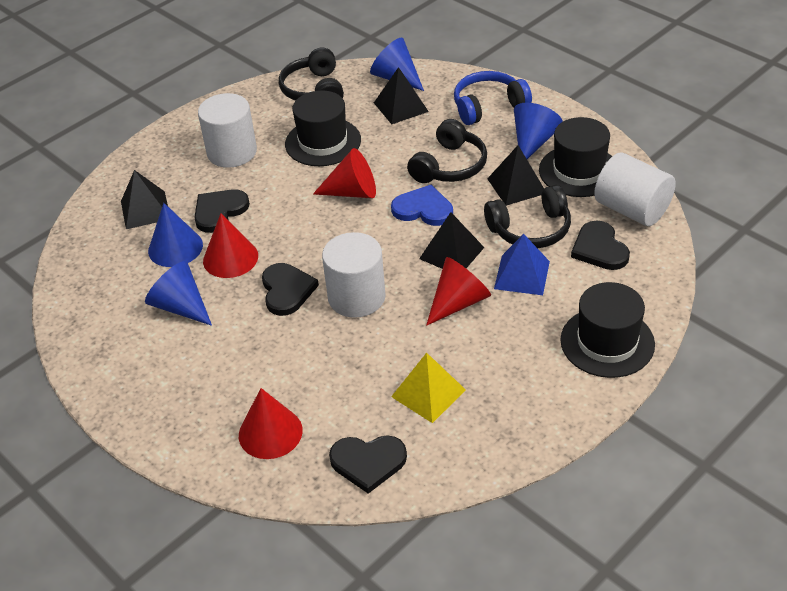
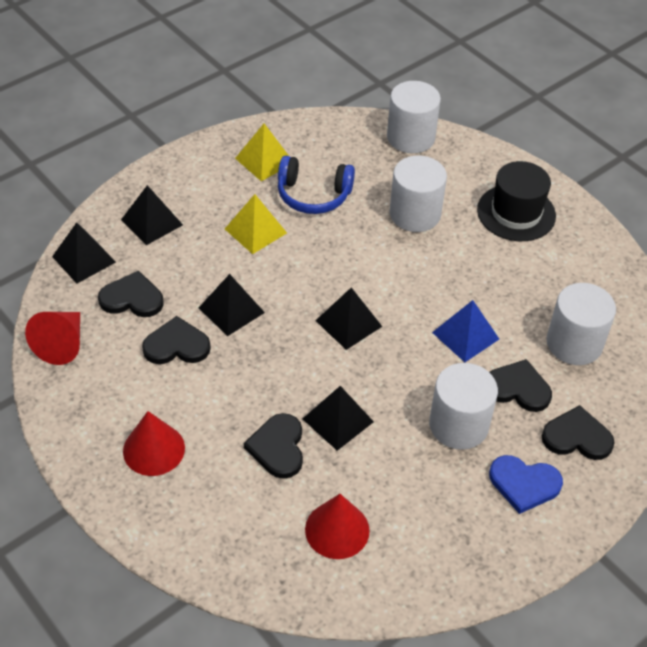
black hat: [285,90,361,166] [539,117,612,197] [560,282,655,378] = 3 -> [477,161,556,241] = 1
black headphones: [279,48,344,101] [407,119,487,183] [484,185,571,248] = 3 -> none = 0
black heart: [194,189,250,233] [262,263,319,316] [329,435,407,494] [571,220,630,270] = 4 -> [98,271,163,317] [142,316,211,364] [244,413,303,479] [489,359,552,412] [542,405,615,460] = 5
black pyramid: [121,170,168,229] [374,67,429,124] [419,212,485,269] [487,145,544,206] = 4 -> [52,222,116,284] [121,185,183,245] [199,274,265,336] [303,386,374,451] [315,287,382,350] = 5
blue cone: [145,261,212,326] [148,203,203,267] [370,38,424,91] [514,103,563,159] = 4 -> none = 0
red cone: [203,213,258,278] [239,388,303,459] [313,148,376,198] [426,257,491,326] = 4 -> [25,312,80,365] [123,411,185,476] [305,494,370,559] = 3
white cylinder: [198,93,257,168] [322,232,386,318] [594,152,676,226] = 3 -> [387,81,441,153] [390,155,447,232] [429,363,498,450] [546,283,616,365] = 4
yellow pyramid: [391,353,466,423] = 1 -> [225,194,287,254] [235,124,290,181] = 2

